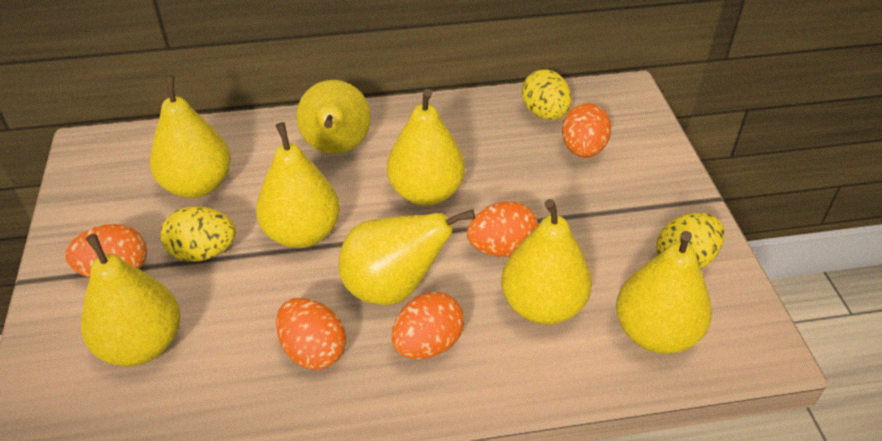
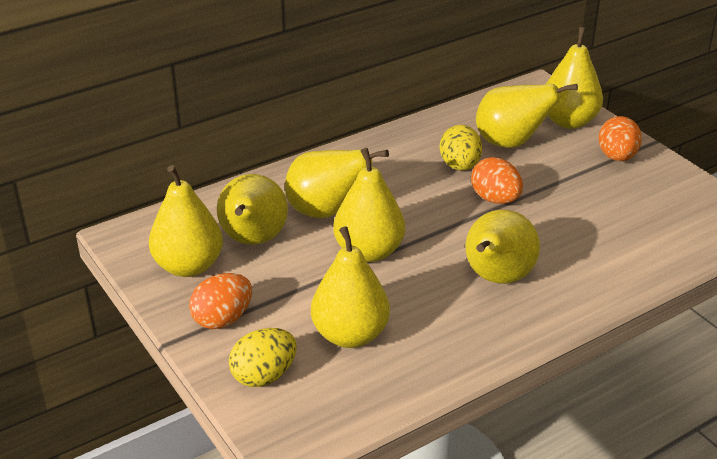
orange egg: [66,224,147,278] [276,298,346,370] [391,292,464,359] [467,201,538,257] [562,103,611,158] = 5 -> [189,273,252,329] [471,157,523,204] [599,116,642,161] = 3
yellow egg: [160,206,236,262] [522,69,572,120] [656,213,725,270] = 3 -> [229,328,297,387] [440,125,482,171] = 2

